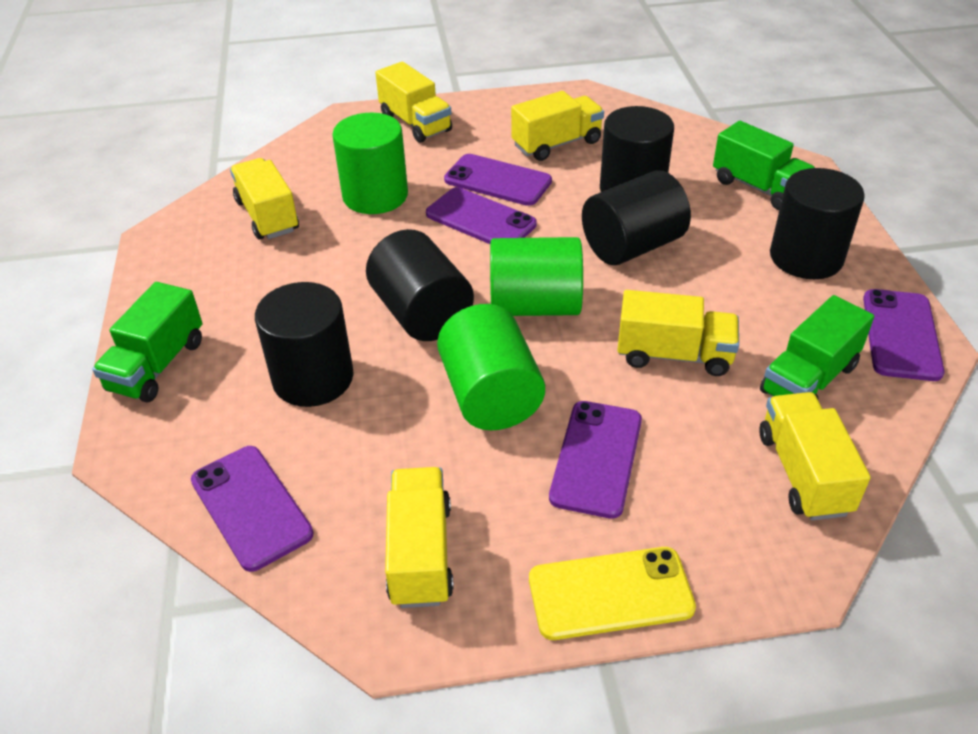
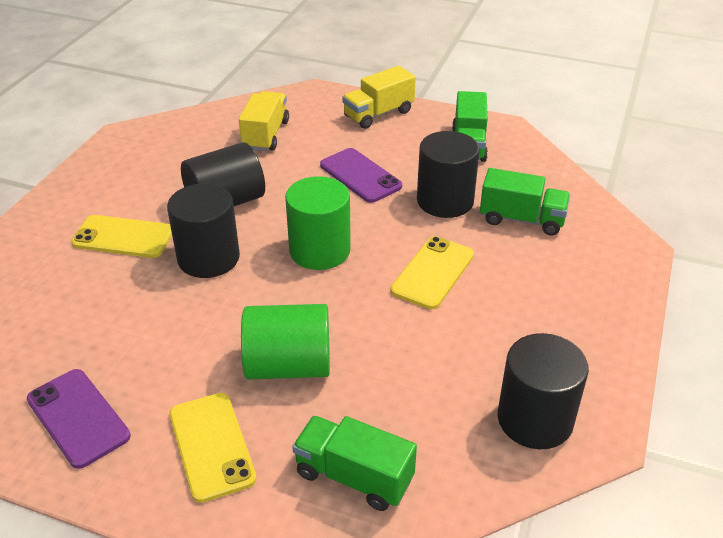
black cylinder: [255,282,354,407] [366,229,474,341] [582,170,691,265] [600,106,674,192] [770,168,865,279] = 5 -> [167,184,240,278] [181,142,265,206] [417,131,480,218] [498,333,589,449] = 4
green cylinder: [332,113,408,214] [437,304,545,430] [490,237,583,316] = 3 -> [241,304,330,379] [285,176,351,270] = 2
purple phone: [191,446,314,572] [426,187,537,244] [444,154,552,206] [549,401,642,519] [863,289,945,381] = 5 -> [27,369,131,469] [320,148,402,203] = 2
yellow phone: [529,547,696,640] = 1 -> [71,215,172,258] [169,393,257,503] [391,236,474,309] = 3
yellow truck: [230,158,299,239] [375,62,452,143] [385,467,454,608] [511,91,604,161] [617,290,739,376] [759,392,871,521] = 6 -> [239,91,289,151] [342,66,416,129] = 2

